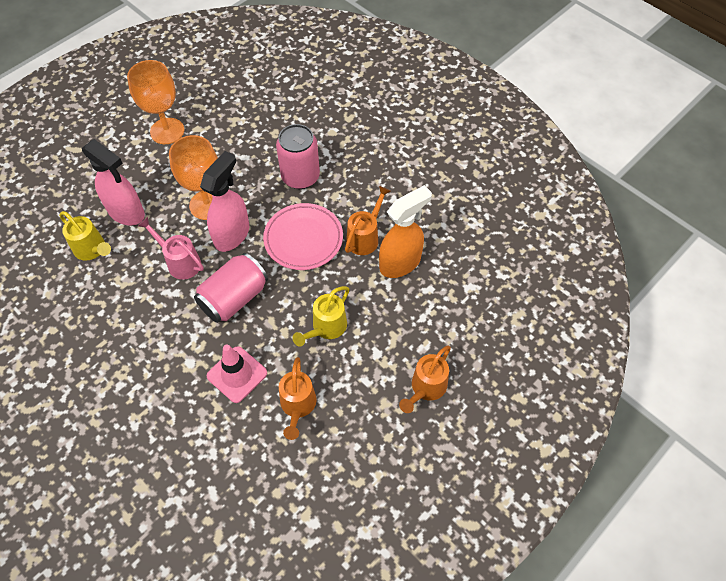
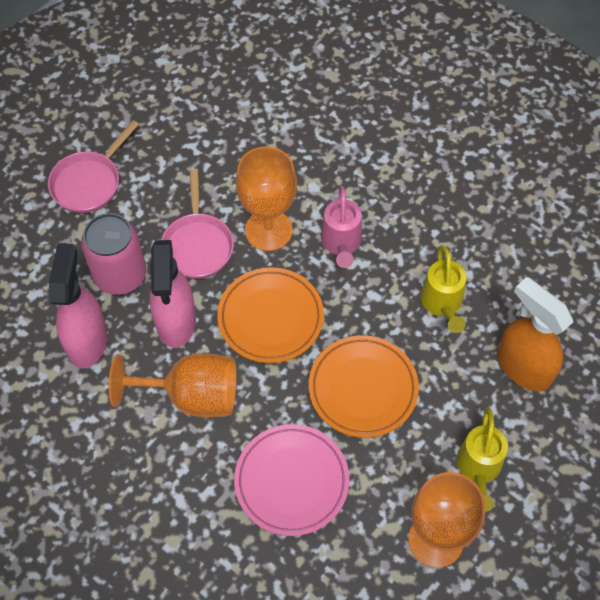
orange goblet: [127,60,184,144] [169,135,218,220] = 2 -> [109,353,237,418] [236,146,297,251] [408,472,485,568] = 3
orange plate: none = 0 -> [217,267,324,363] [309,335,419,438] = 2
orange watering can: [279,357,317,440] [345,186,391,255] [399,345,451,413] = 3 -> none = 0
pink can: [194,253,268,323] [276,124,320,189] = 2 -> [81,213,146,295] = 1
pink pan: none = 0 -> [48,120,139,213] [161,169,234,279] = 2
pink traffic cone: [207,344,267,403] = 1 -> none = 0

